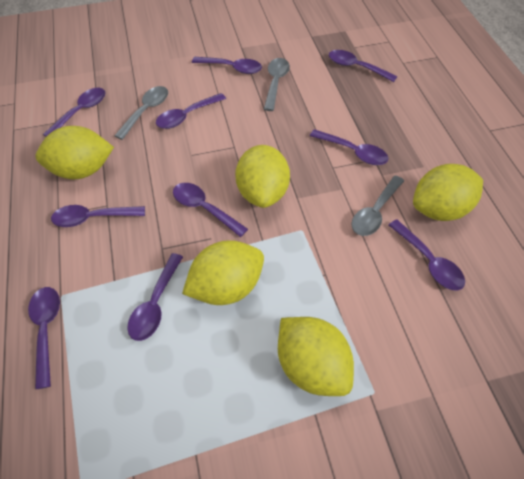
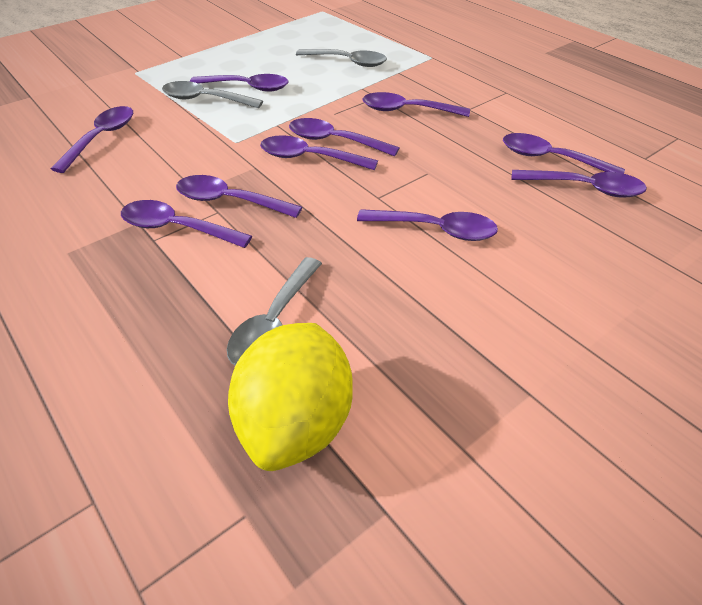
yellow lemon: [35,126,114,179] [182,240,264,305] [235,145,290,208] [278,317,354,396] [413,164,483,221] = 5 -> [228,323,353,471] = 1

